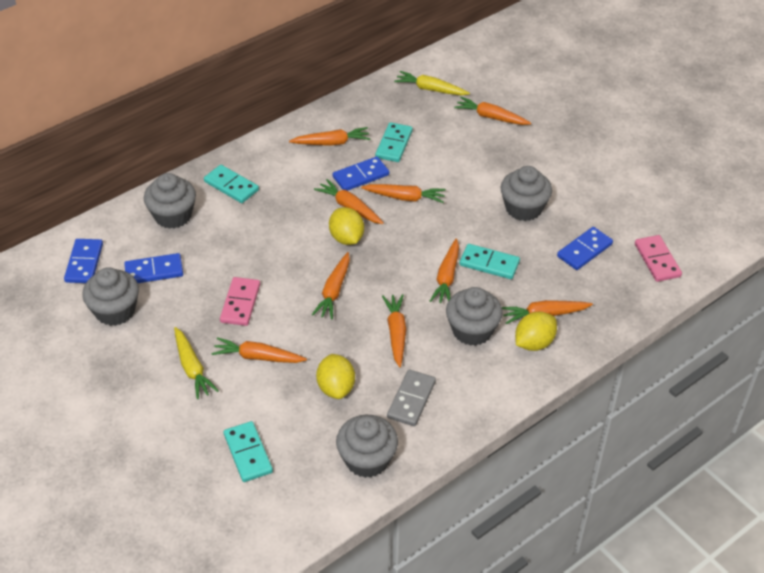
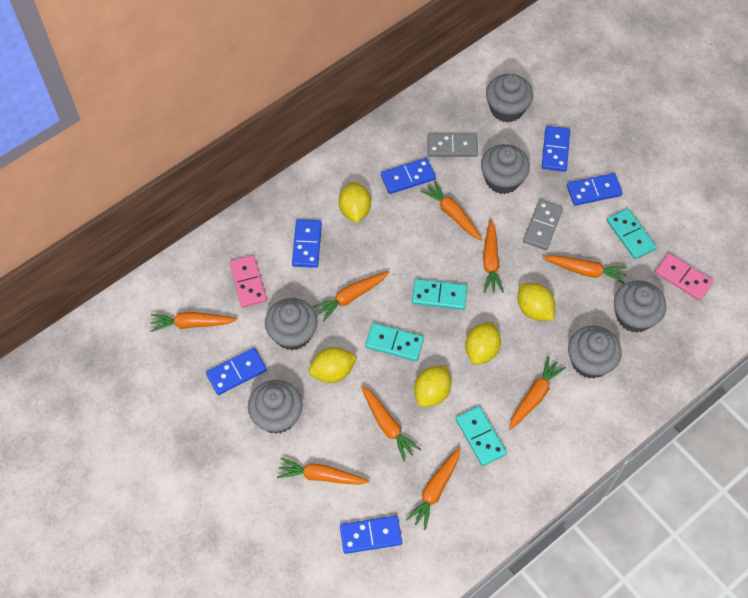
blue domino: [64,239,103,283] [124,253,183,283] [333,157,389,191] [557,227,613,270] = 4 -> [206,348,267,395] [292,219,322,268] [340,516,402,554] [381,158,436,194] [542,126,570,172] [567,173,623,206] = 6
grey cupcake: [82,267,139,326] [144,173,196,229] [336,415,398,478] [446,287,503,346] [501,166,552,221] = 5 -> [248,380,303,434] [265,298,318,350] [481,144,530,194] [486,74,533,123] [568,326,622,378] [614,280,666,333] = 6
grey domino: [387,369,436,426] = 1 -> [427,134,478,157] [523,200,563,250] = 2
yellow carrot: [174,327,219,399] [394,71,470,95] = 2 -> none = 0
yellow lemon: [316,354,355,399] [329,207,364,245] [515,312,557,351] = 3 -> [309,347,357,383] [338,182,371,223] [414,365,451,407] [465,322,501,365] [518,283,555,321] = 5

